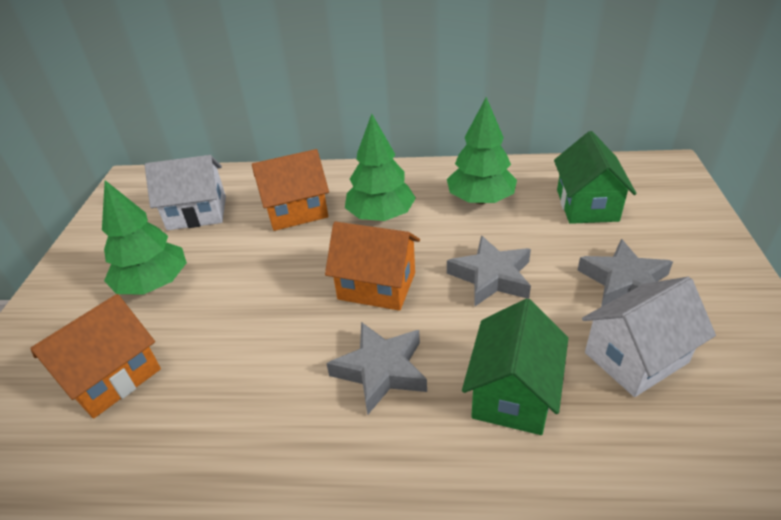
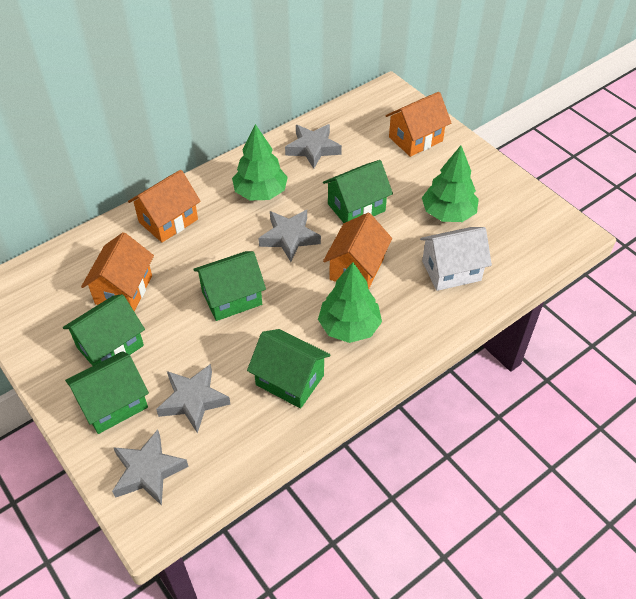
green house: [462,299,568,435] [554,131,636,224] = 2 -> [63,294,145,366] [65,351,149,434] [193,251,266,321] [247,329,330,409] [323,160,393,223] = 5
grey star: [326,322,427,415] [447,236,531,306] [577,239,673,307] = 3 -> [112,429,189,506] [156,364,230,433] [258,210,321,262] [285,124,342,169] = 4
orange house: [30,294,161,418] [252,149,329,231] [325,222,420,311] = 3 -> [81,232,154,311] [128,170,201,243] [323,213,392,289] [385,92,451,157] = 4
white house: [145,155,226,230] [582,277,716,397] = 2 -> [420,227,492,291] = 1

